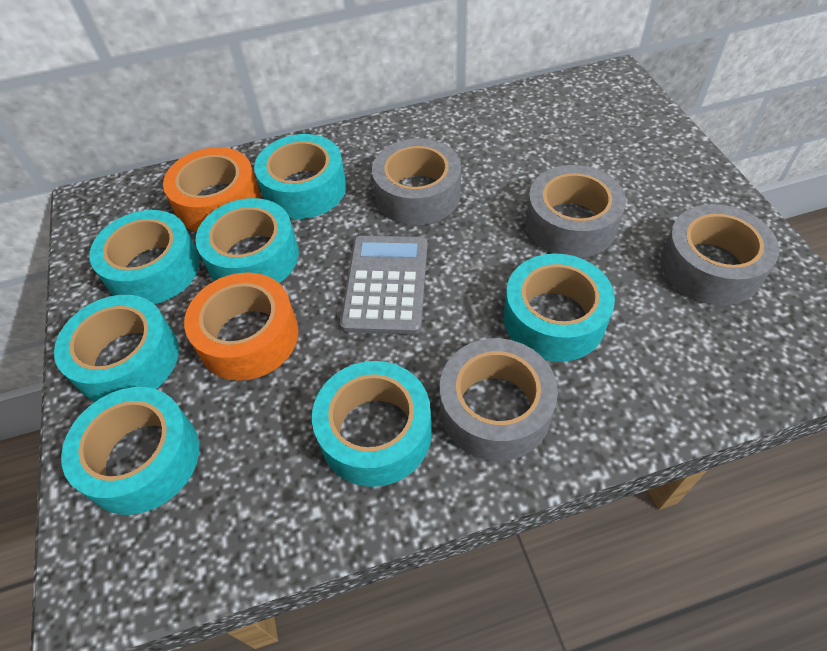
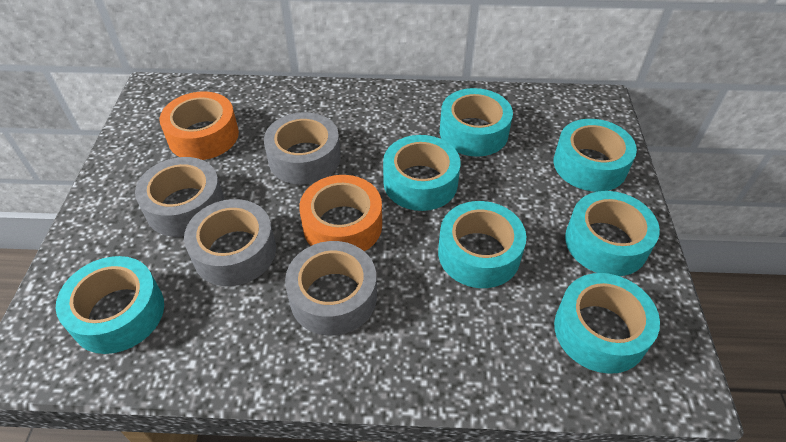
grey calculator: [340,236,428,335] = 1 -> none = 0

